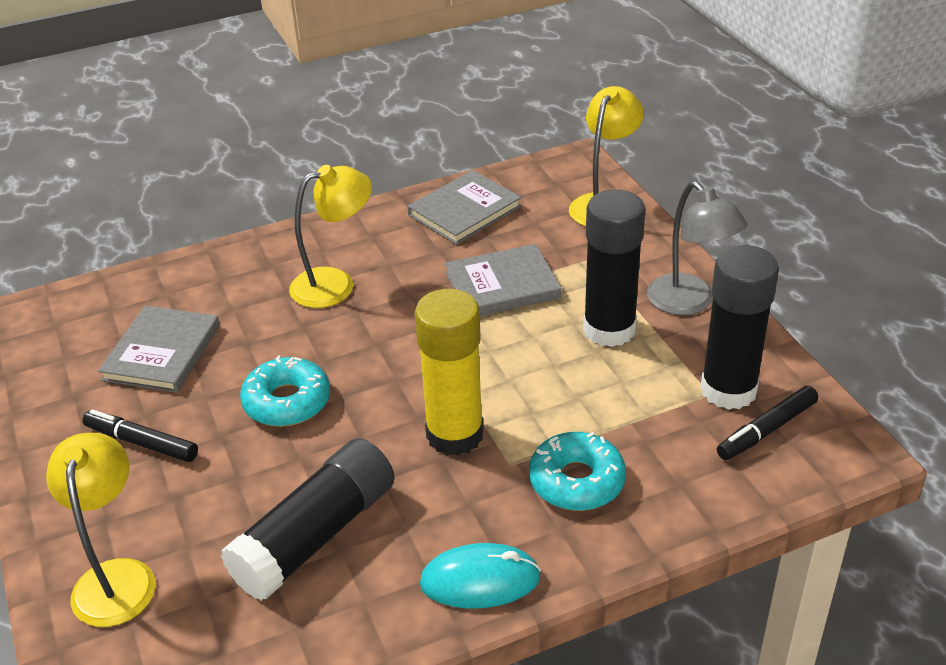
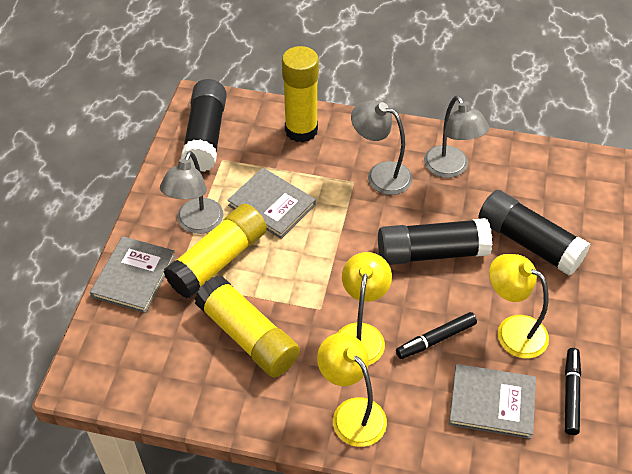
grey lamp: [647,181,747,315] = 1 -> [160,151,223,234] [351,100,413,195] [424,96,489,178] = 3
turquoise donut: [240,355,330,427] [529,432,626,511] = 2 -> none = 0
turquoise mouse: [420,543,541,609] = 1 -> none = 0
yellow glue stick: [415,289,484,456] = 1 -> [164,204,267,298] [195,275,300,377] [282,46,319,143] = 3

